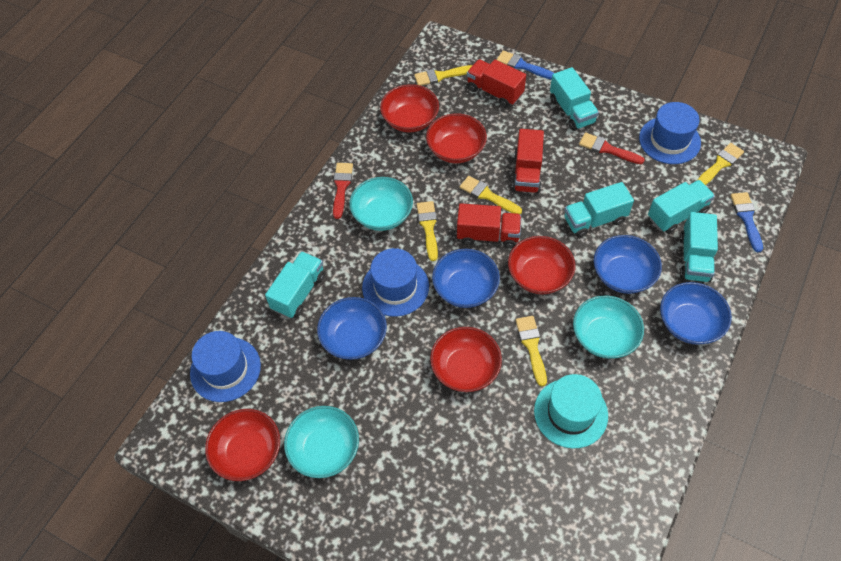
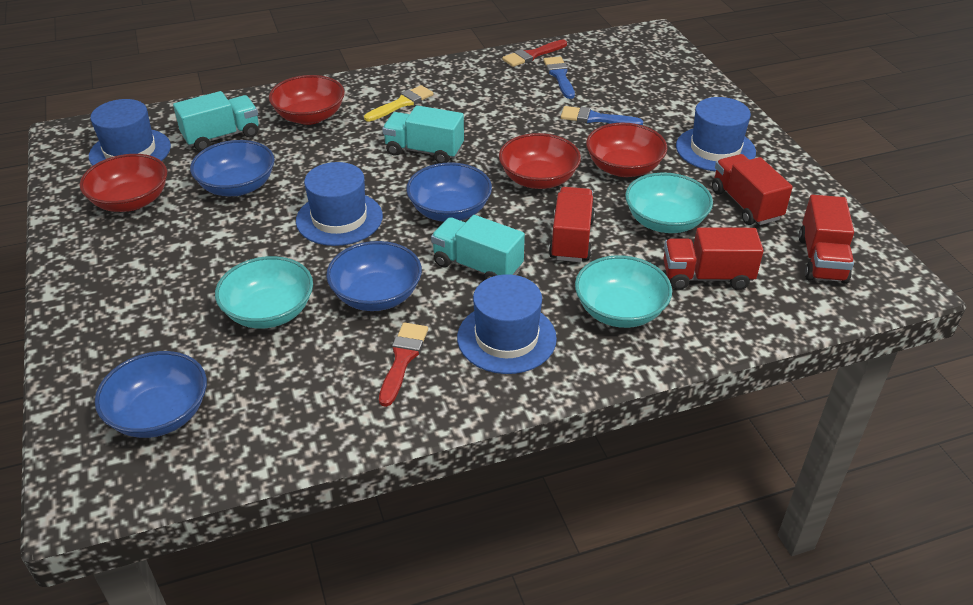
blue hat: [190,331,261,402] [362,248,429,317] [639,102,701,164] = 3 -> [89,99,171,166] [296,162,383,246] [457,274,557,374] [676,97,756,171] = 4
red bowl: [205,409,280,481] [380,84,439,132] [426,113,487,163] [430,327,502,392] [508,236,575,294] = 5 -> [79,154,167,212] [269,75,345,125] [499,133,581,189] [586,123,667,177] = 4
red truck: [457,203,521,248] [467,59,526,107] [512,129,544,193] = 3 -> [549,187,595,262] [663,228,764,290] [712,154,793,225] [799,195,854,284] = 4
turquoise hat: [534,374,608,449] = 1 -> none = 0
turquoise truck: [265,251,325,318] [550,67,599,131] [564,182,634,238] [648,180,715,234] [680,212,718,282] = 5 -> [173,91,259,151] [382,105,464,163] [431,215,525,280] = 3
yellow brush: [414,65,473,86] [417,201,438,261] [460,176,522,214] [516,316,547,387] [697,143,744,185] = 5 -> [364,85,434,122] = 1

